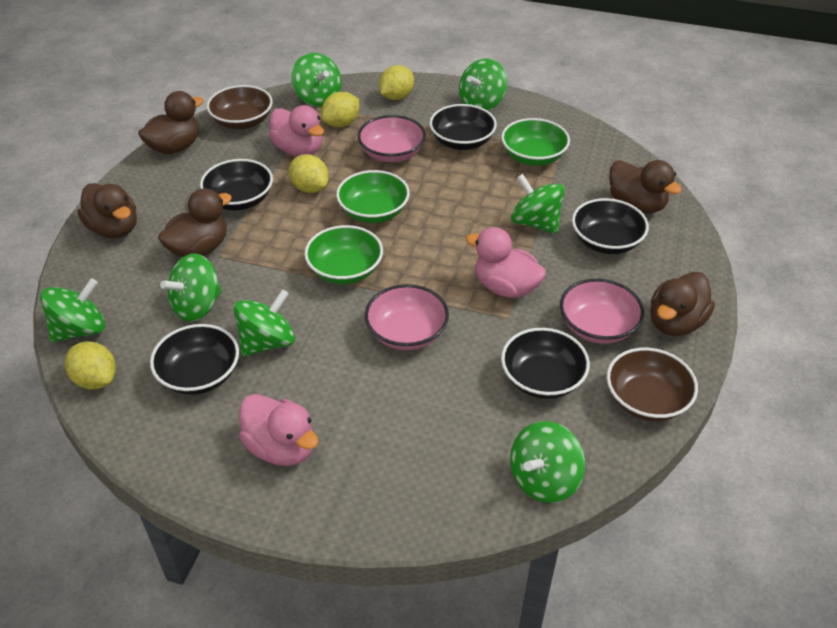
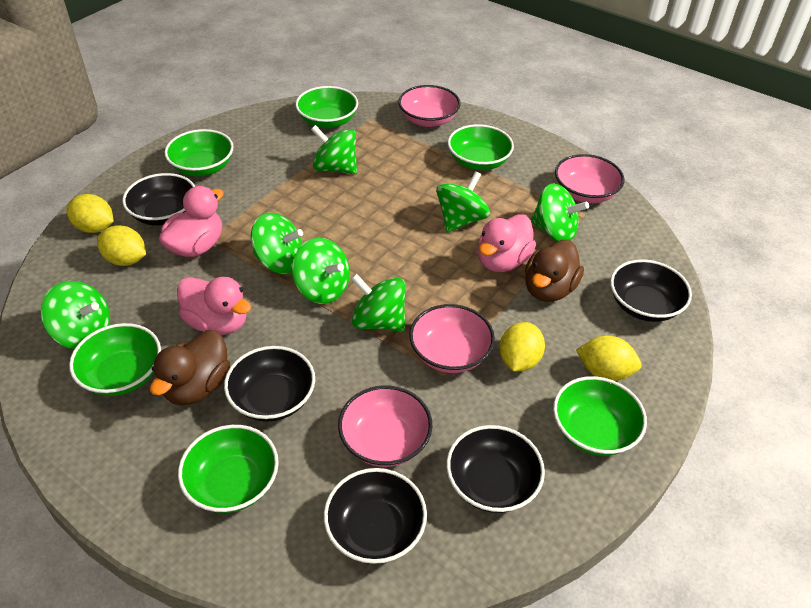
brown bowl: [207,85,273,130] [607,348,698,421] = 2 -> none = 0
brown duck: [78,183,137,238] [138,91,204,154] [158,188,232,258] [609,160,682,214] [650,272,715,336] = 5 -> [150,330,230,405] [525,240,584,302] = 2
green bowl: [304,225,383,284] [336,170,410,223] [501,118,570,166] = 3 -> [69,323,161,396] [164,129,234,176] [178,425,279,513] [295,86,358,128] [448,124,514,170] [553,376,647,456] = 6
pink bowl: [358,115,426,162] [365,284,449,350] [560,279,644,344] = 3 -> [338,385,432,467] [398,85,461,127] [409,304,495,373] [555,154,624,203] = 4

